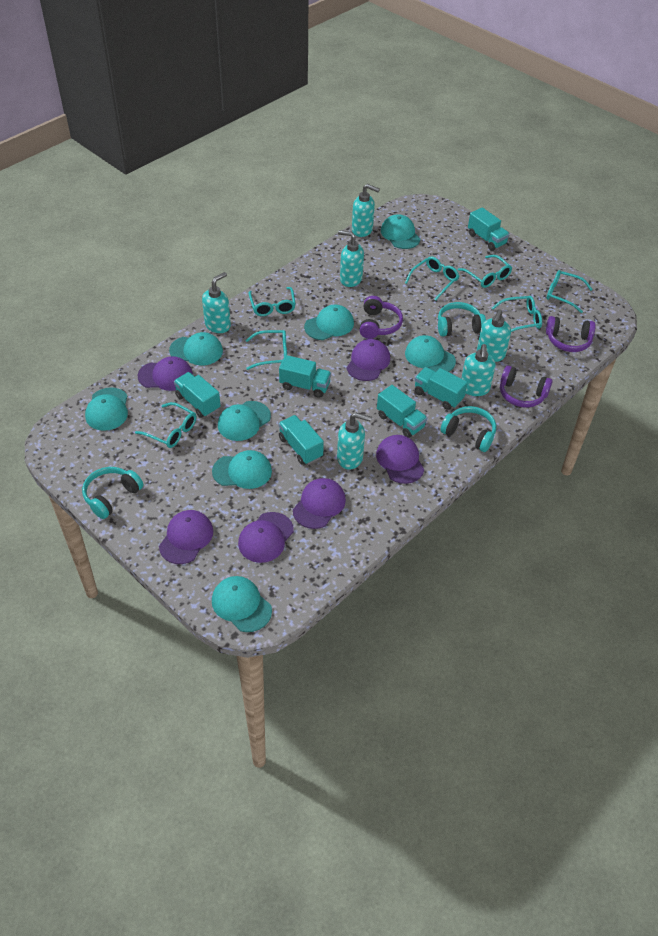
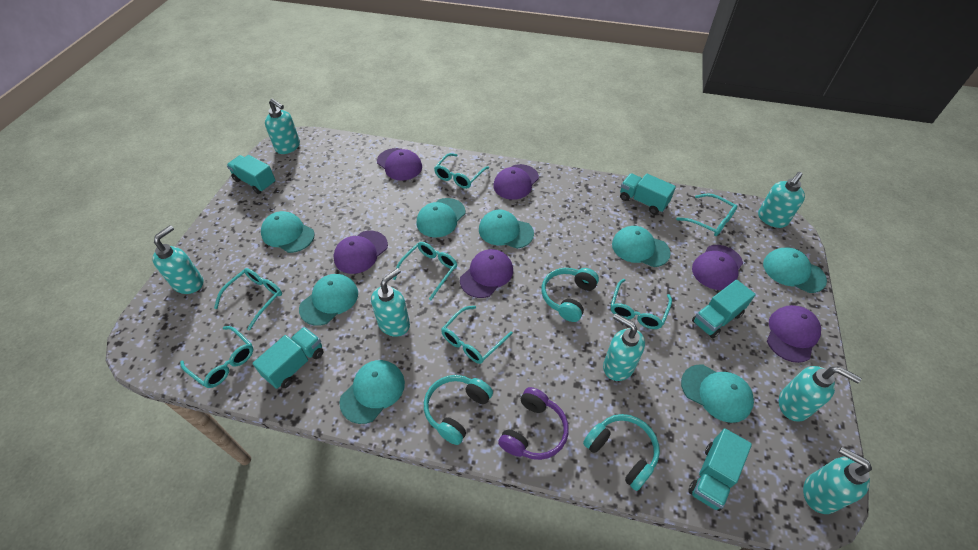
purple headphones: [360,296,403,339] [500,365,552,408] [546,316,596,352] = 3 -> [498,387,569,460] = 1
turquoise soap dispenser: [202,272,231,333] [337,413,372,470] [338,230,364,287] [352,184,380,237] [461,344,496,396] [477,309,511,362] = 6 -> [152,225,203,294] [265,99,300,154] [371,268,410,337] [603,314,645,381] [758,172,805,228] [779,366,862,421] [803,447,872,514] = 7
turquoise truck: [174,372,221,418] [279,355,331,398] [279,415,324,465] [377,385,427,438] [415,367,468,410] [468,207,510,251] = 6 -> [227,155,276,194] [252,327,324,389] [620,173,676,214] [688,428,752,511] [692,280,756,338] = 5

